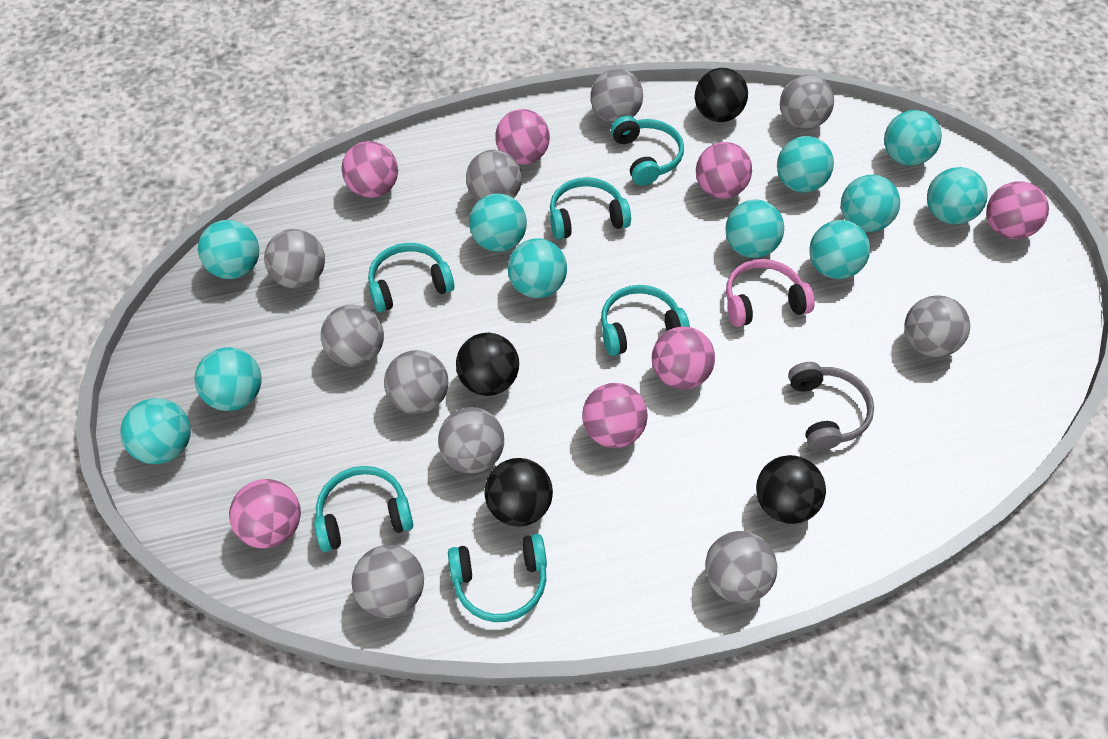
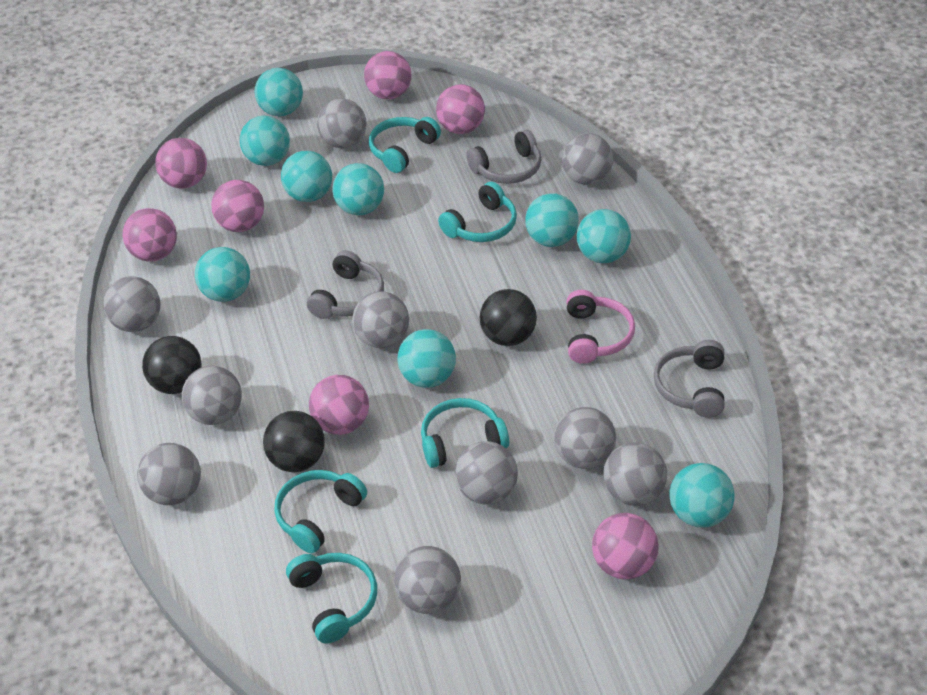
black ball: [456,333,519,396] [484,458,553,527] [695,68,748,122] [756,455,826,524] = 4 -> [142,336,202,394] [263,411,325,472] [480,289,537,346] = 3
grey headphones: [788,362,874,451] = 1 -> [307,250,384,319] [467,130,542,184] [654,340,725,418] = 3
turquoise ball: [120,398,191,464] [195,347,262,411] [198,220,259,279] [469,194,527,252] [508,239,567,298] [725,200,784,258] [777,136,834,193] [809,220,870,279] [841,175,900,232] [884,110,942,166] [927,167,988,225] = 11 -> [195,247,250,302] [240,116,290,166] [255,68,303,116] [281,151,332,202] [332,163,384,215] [397,329,456,388] [525,193,579,247] [577,209,631,263] [669,463,735,528] = 9
turquoise headphones: [314,466,413,552] [368,243,454,312] [448,534,547,622] [550,177,631,240] [601,285,690,356] [611,115,684,186] = 6 -> [274,470,367,553] [286,553,377,643] [369,117,441,173] [421,398,509,468] [438,182,517,242] = 5

